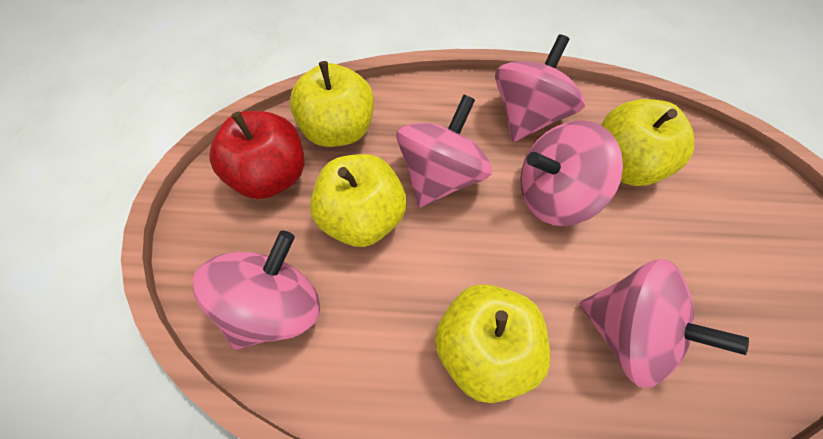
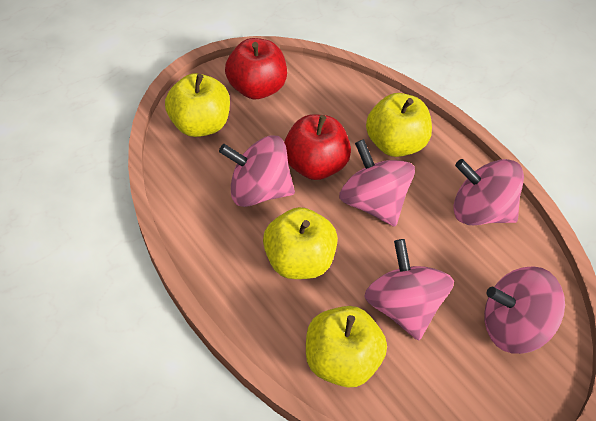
red apple: [209,111,304,199] = 1 -> [225,38,287,99] [284,114,351,180] = 2

